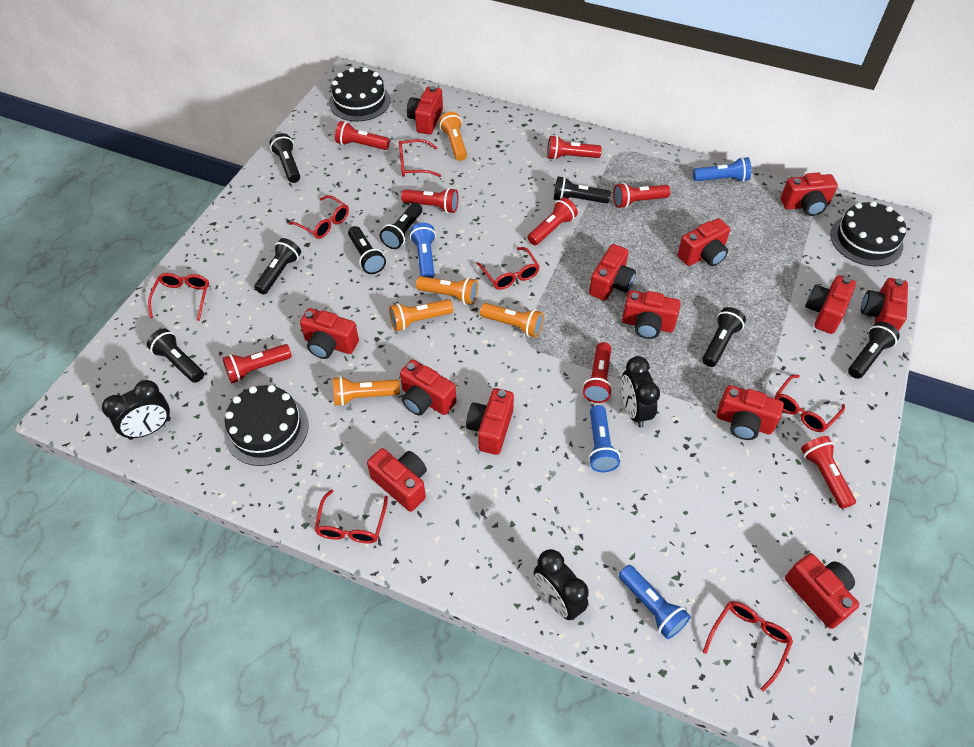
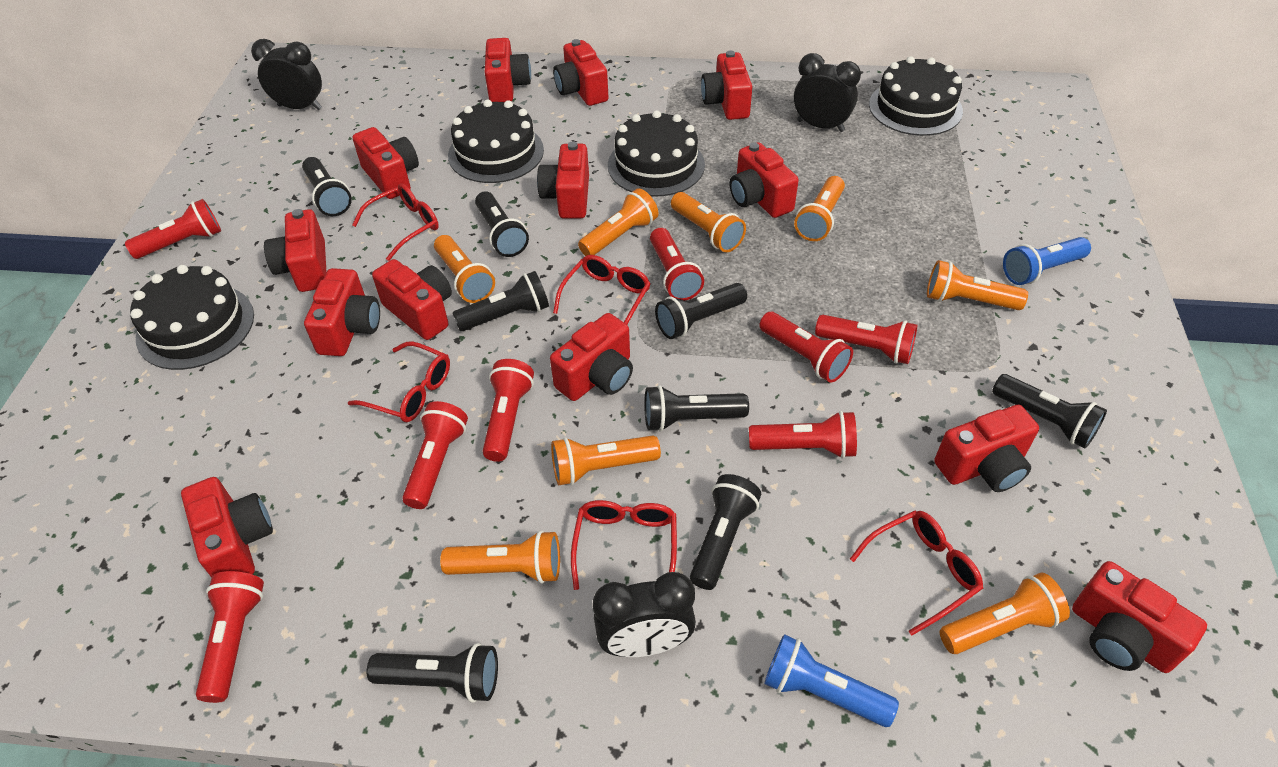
black cake: [224,385,309,466] [329,67,390,122] [830,201,906,267] = 3 -> [130,265,254,370] [448,99,544,183] [608,110,705,197] [869,56,963,136] = 4
blue flashlight: [410,223,436,278] [588,405,620,472] [619,565,691,639] [693,157,751,182] = 4 -> [764,634,899,727] [1003,237,1091,285] = 2
orange flashlight: [333,376,400,406] [389,299,453,331] [416,276,478,305] [439,112,467,161] [480,303,544,337] = 5 -> [434,235,495,303] [440,530,560,584] [551,435,661,485] [578,188,658,256] [671,192,746,252] [794,176,845,241] [927,260,1028,310] [940,572,1070,654] = 8
red glasses: [148,273,209,321] [289,195,349,239] [314,489,388,543] [399,139,441,177] [476,247,540,290] [703,601,793,692] [775,375,845,432] = 7 -> [348,341,450,422] [352,183,439,261] [553,255,651,324] [571,500,677,590] [850,510,983,635] = 5

